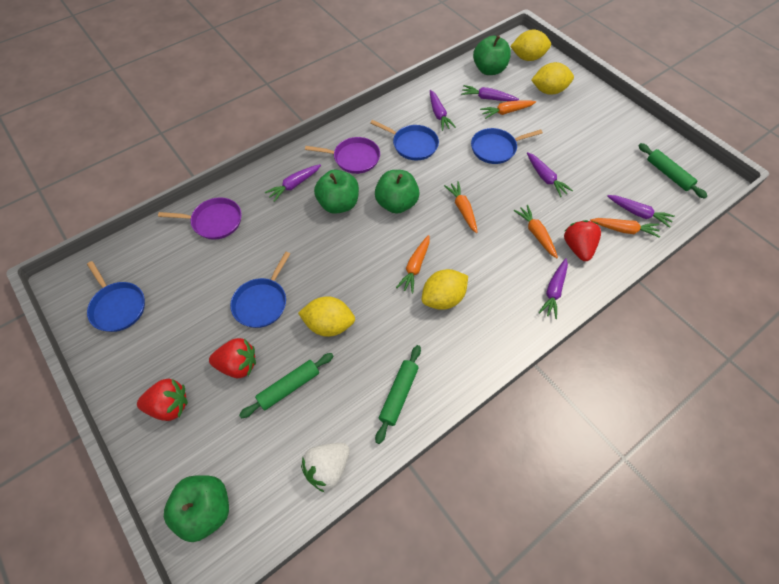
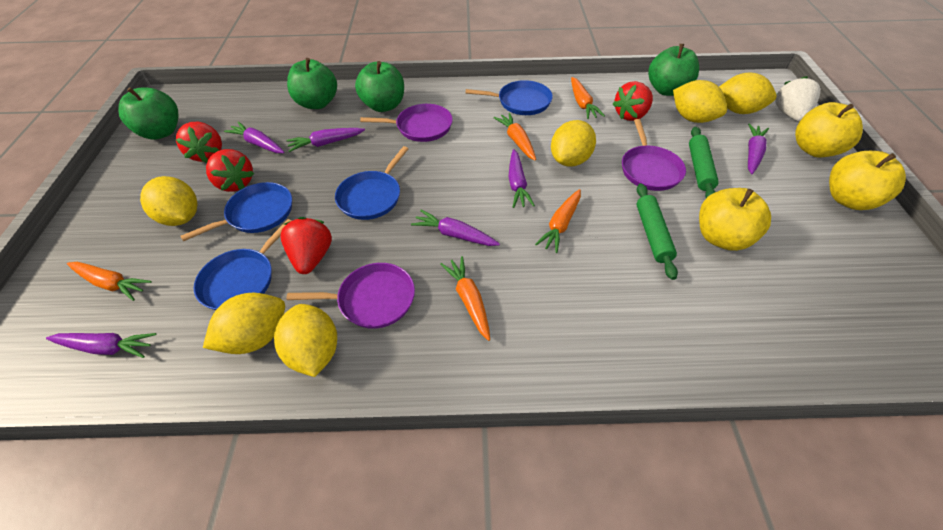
green rolling pin: [239,353,333,419] [375,345,421,444] [638,143,707,199] = 3 -> [636,183,678,280] [689,127,719,198] = 2
purple pan: [158,197,242,240] [305,137,380,174] = 2 -> [286,263,415,329] [360,104,453,142] [622,119,686,191] = 3
red strawberry: [137,378,188,421] [209,338,256,378] [564,220,601,261] = 3 -> [175,122,222,163] [206,149,254,192] [280,217,332,274] [613,81,653,121] = 4
yellow apple: none = 0 -> [699,188,771,251] [795,102,863,158] [829,151,906,210] = 3
yellow lemon: [298,296,355,337] [422,269,468,310] [510,30,551,61] [531,62,574,95] = 4 -> [140,176,198,226] [203,293,285,354] [274,304,337,377] [551,120,596,167] [673,80,727,123] [719,73,776,114] = 6

